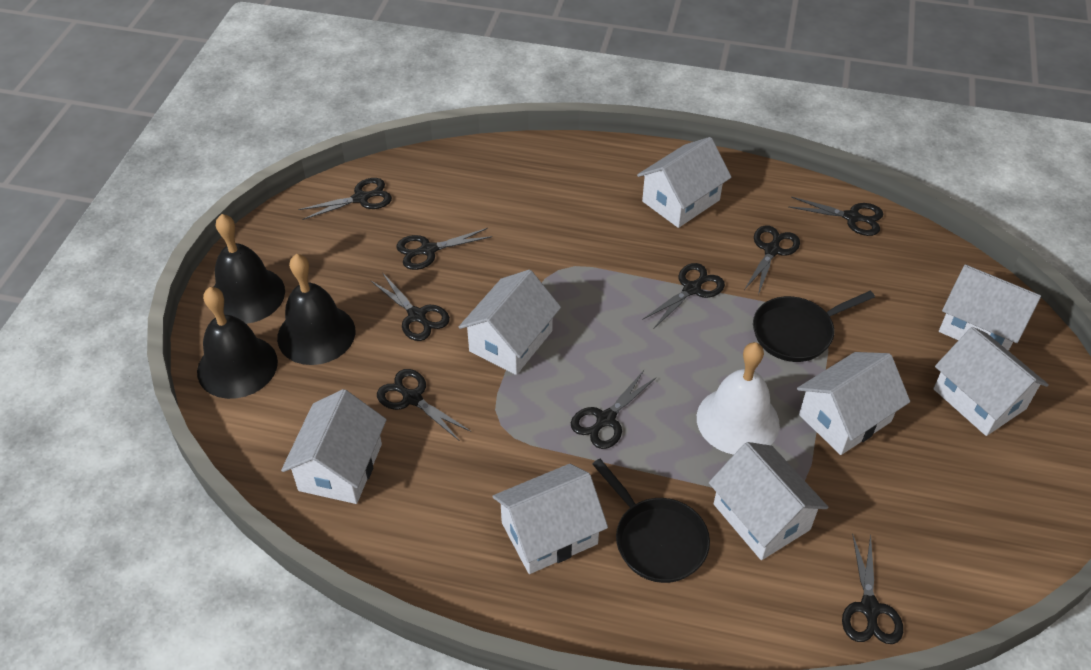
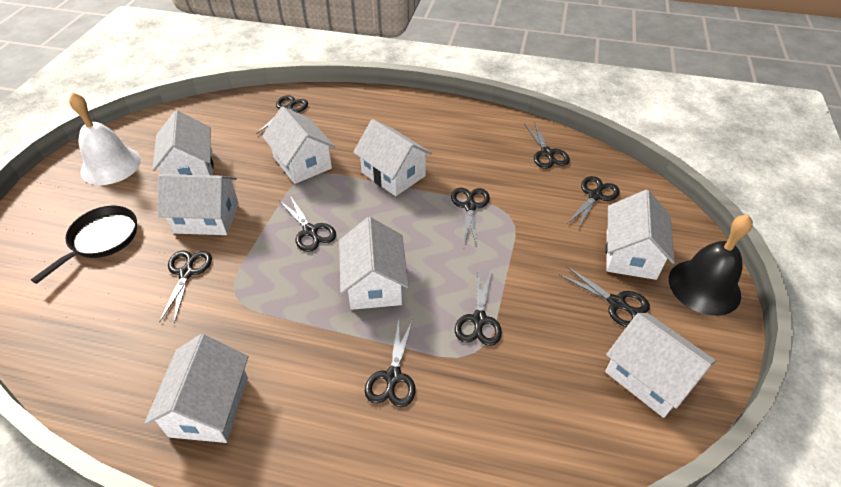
black bell: [197,287,278,399] [214,214,285,324] [277,254,355,365] = 3 -> [669,214,753,316] = 1
black pan: [592,459,710,583] [753,291,875,362] = 2 -> [31,206,137,284] = 1

